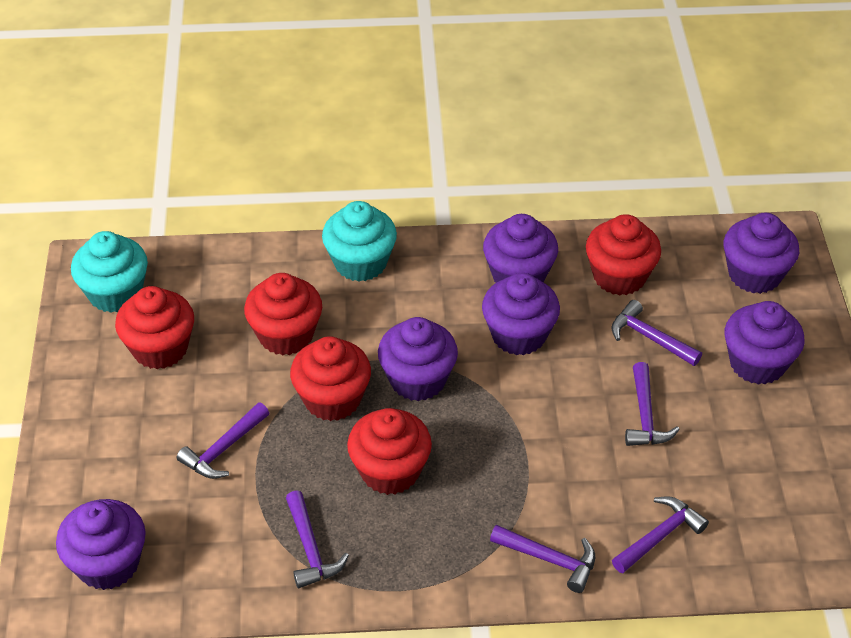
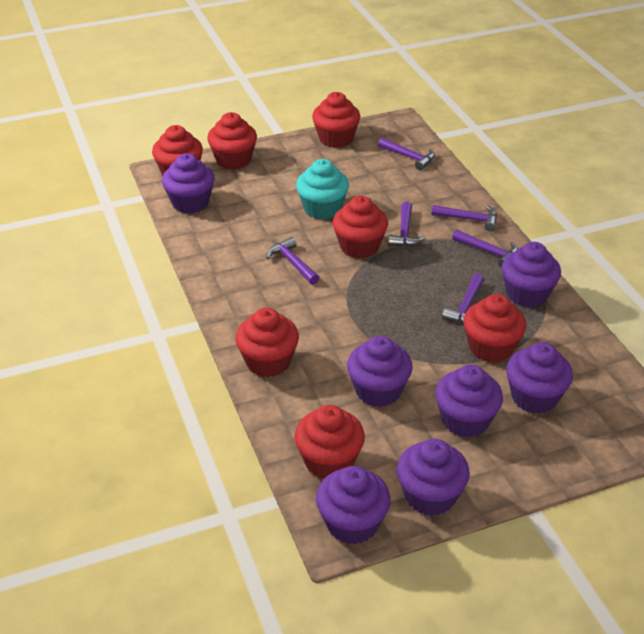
purple cupcake: [56,499,146,590] [378,317,458,401] [482,273,560,355] [483,214,558,282] [724,213,799,294] [724,301,805,385] = 6 -> [162,153,215,213] [316,466,391,544] [347,336,413,407] [397,439,470,516] [435,365,503,438] [502,242,561,307] [506,342,573,414] = 7
red cupcake: [115,286,194,369] [244,273,322,355] [290,336,371,421] [347,408,432,495] [586,214,661,296] = 5 -> [152,125,203,176] [207,112,257,170] [236,308,299,377] [295,405,365,479] [312,92,360,148] [333,196,388,258] [463,294,526,363] = 7
turquoise cupcake: [71,231,148,313] [322,201,397,282] = 2 -> [296,159,349,219] = 1

